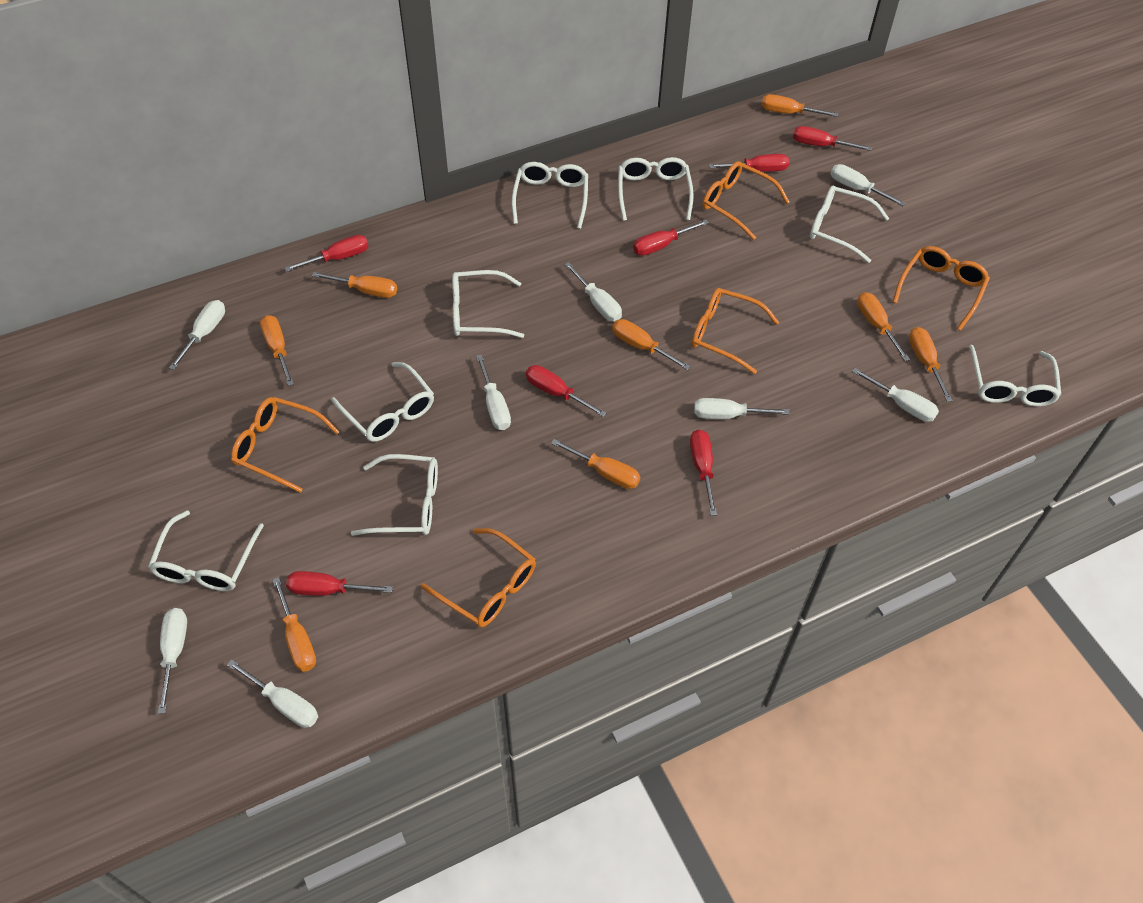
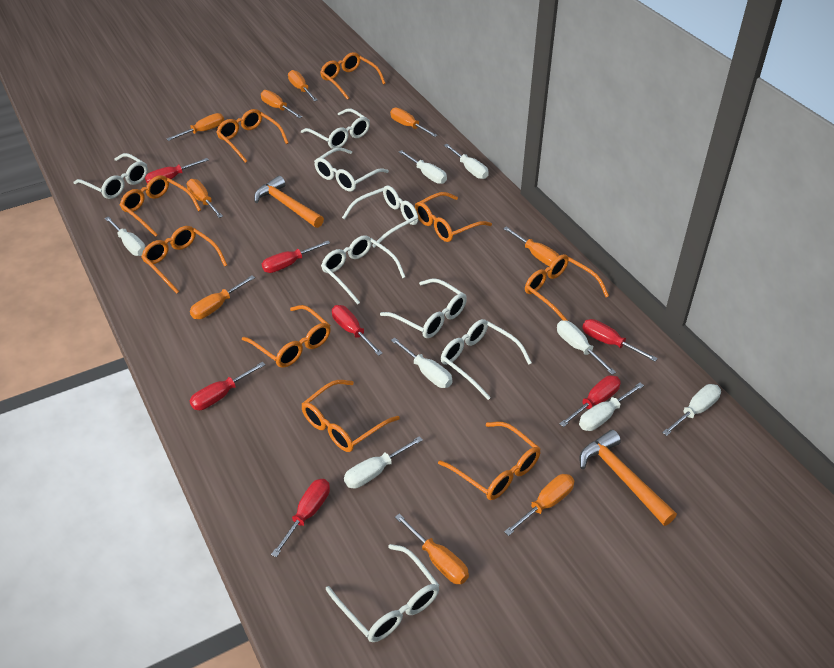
orange glasses: [231,397,339,493] [421,528,536,627] [691,288,779,374] [703,161,790,240] [893,246,990,331] = 5 -> [120,175,201,237] [141,226,227,294] [216,109,288,163] [242,305,331,368] [302,380,400,452] [320,52,386,100] [415,192,492,242] [438,422,541,500] [525,254,609,321] = 9
orange hammer: none = 0 -> [254,176,324,228] [579,430,677,526] = 2
orange screwdriver: [260,315,294,386] [272,577,316,672] [312,272,397,298] [551,439,640,489] [612,319,691,370] [762,94,839,117] [857,292,910,361] [909,327,953,402] = 8 -> [167,113,224,141] [187,179,223,218] [190,275,255,319] [261,90,302,118] [288,70,318,101] [390,108,438,137] [395,513,469,584] [503,226,560,266] [504,474,574,536] = 9

